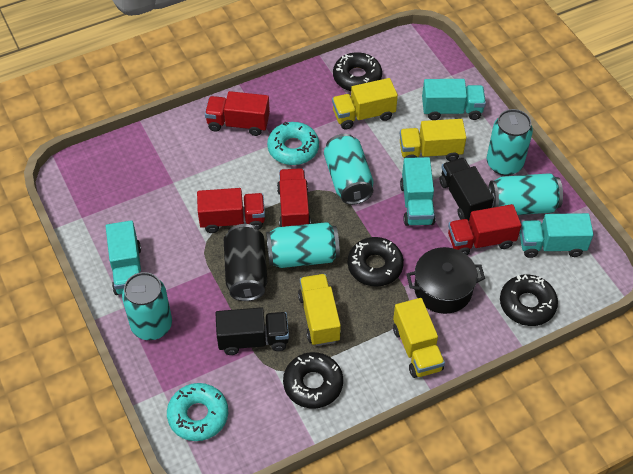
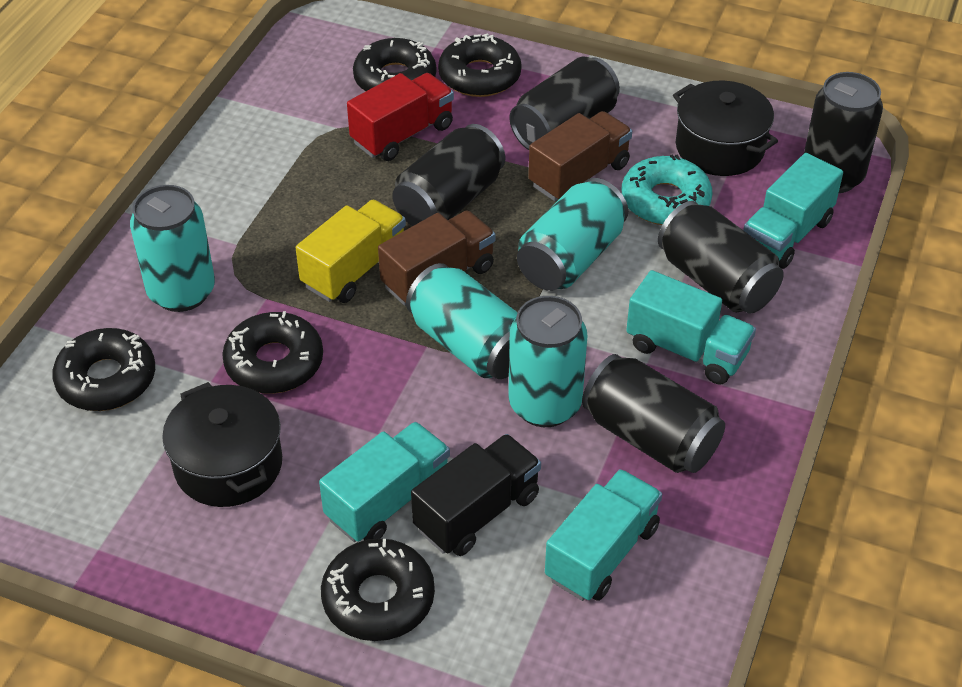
black can: [224,224,267,301] = 1 -> [392,124,505,226] [509,56,620,150] [582,354,725,473] [658,201,784,314] [804,72,883,193] = 5
black donut: [283,352,343,409] [333,52,382,91] [348,237,404,287] [500,274,558,326] = 4 -> [52,328,155,411] [222,311,323,394] [321,538,435,641] [353,38,436,91] [438,33,522,97] = 5
black pot: [407,247,485,314] = 1 -> [162,382,282,507] [673,81,778,176] = 2
black truck: [215,307,289,355] [439,158,494,221] = 2 -> [411,434,541,556] = 1
brown truck: none = 0 -> [378,210,495,306] [528,111,632,201] = 2
red truck: [197,188,265,233] [205,91,270,136] [277,168,311,227] [448,204,521,255] = 4 -> [347,73,454,161] = 1
turquoise can: [122,272,172,340] [266,222,340,268] [324,134,374,205] [487,109,533,176] [488,173,563,215] = 5 -> [130,185,215,312] [406,263,518,379] [508,296,587,427] [517,178,628,291] = 4
turquoise donut: [167,383,228,441] [267,122,319,165] = 2 -> [622,154,713,225] = 1
yellow truck: [298,274,341,346] [332,78,398,130] [393,298,445,378] [400,119,466,161] = 4 -> [296,200,406,303] = 1

